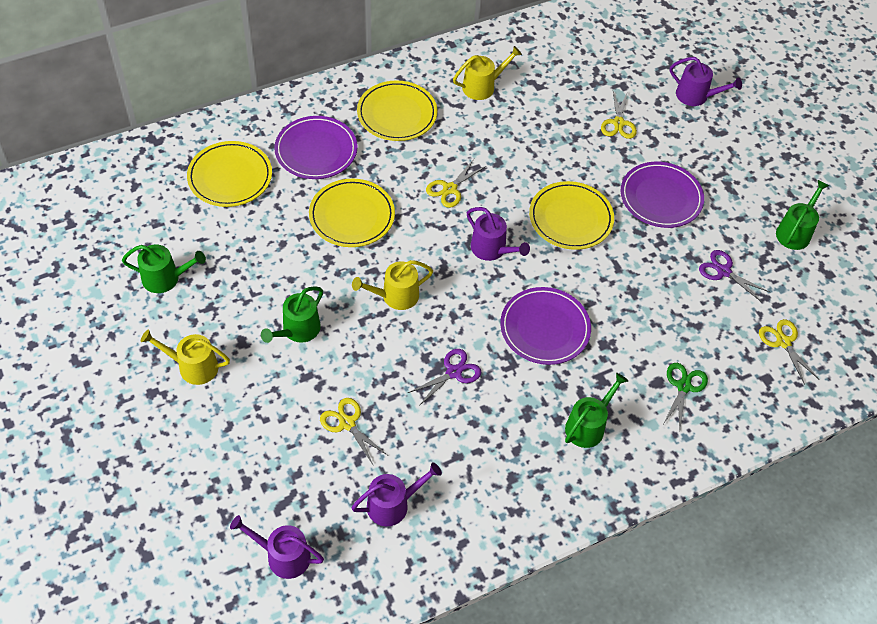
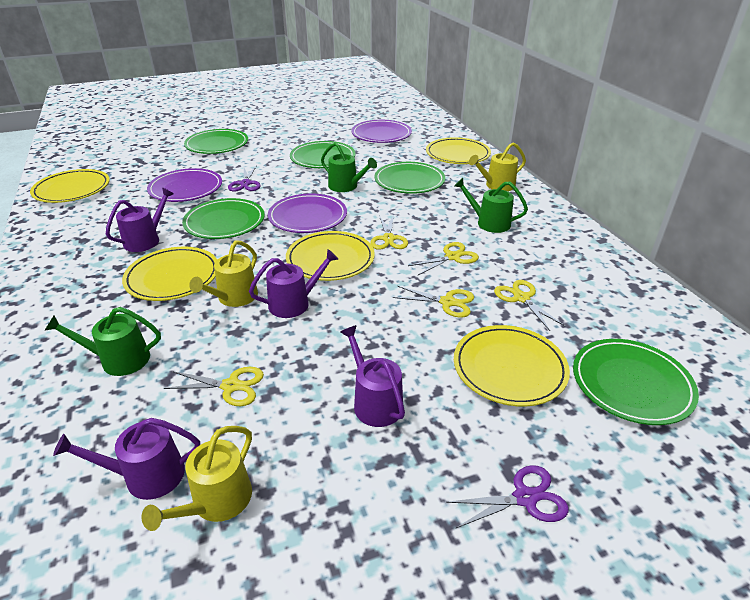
green plate: none = 0 -> [182,198,265,239] [184,129,248,154] [290,141,355,168] [375,162,445,194] [573,339,699,425] = 5
green scissors: [662,363,708,428] = 1 -> none = 0
green watering can: [122,245,206,293] [261,286,323,343] [565,373,628,448] [776,180,829,250] = 4 -> [44,307,161,376] [321,143,377,192] [454,178,528,233] = 3
yellow plate: [187,141,272,207] [309,179,395,247] [357,80,437,141] [529,181,614,250] = 4 -> [30,169,110,203] [122,247,217,301] [286,231,375,281] [426,137,491,164] [454,325,570,406] = 5
yellow scissors: [320,398,387,466] [426,159,486,208] [601,91,637,139] [759,319,820,385] = 4 -> [164,367,264,406] [370,215,408,250] [393,286,474,318] [408,242,479,275] [494,280,566,331] = 5

